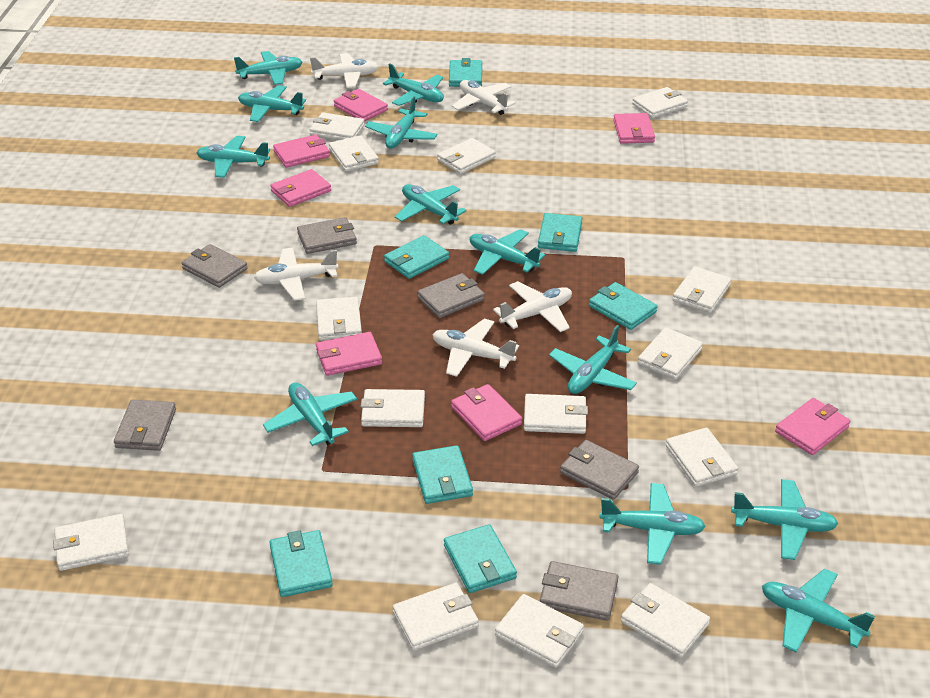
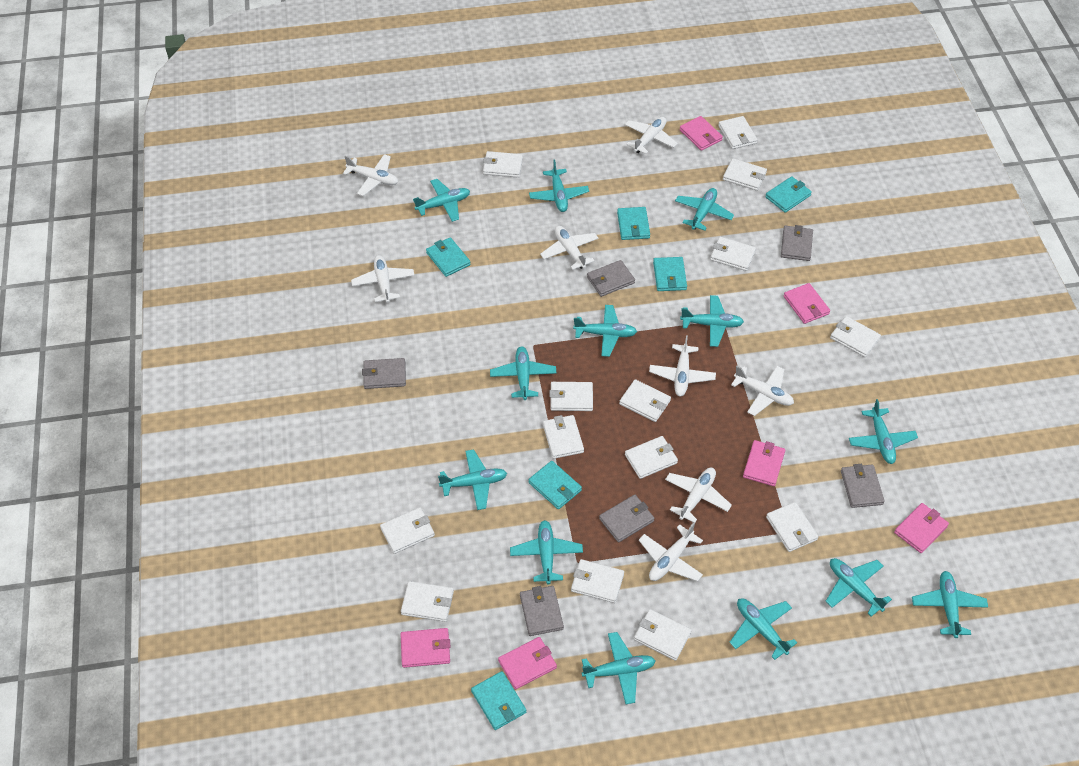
pink wallet: [270,169,331,207] [273,134,330,168] [316,332,382,376] [334,89,388,121] [451,384,522,441] [613,113,655,144] [775,398,850,455] = 7 -> [401,628,451,668] [498,637,557,690] [680,116,723,151] [743,440,785,486] [784,283,830,324] [894,503,949,553] = 6
turquoise plane: [196,136,270,178] [234,51,302,85] [238,85,306,122] [263,382,357,446] [365,96,437,149] [383,63,444,106] [395,184,467,225] [470,229,545,275] [549,325,637,394] [599,483,706,565] [731,479,838,560] [762,568,875,652] = 12 -> [413,179,470,222] [438,449,507,510] [490,346,556,400] [510,520,583,585] [529,160,589,212] [573,305,637,357] [582,632,656,704] [675,188,734,231] [680,295,744,347] [729,598,797,660] [826,558,892,617] [849,399,918,464] [912,571,988,638] = 13
turquoise wallet: [269,530,333,597] [384,235,449,279] [412,445,473,504] [444,524,517,593] [449,58,482,87] [538,213,582,252] [589,282,658,330] = 7 -> [426,237,471,277] [471,671,526,730] [528,461,582,509] [617,207,650,240] [653,257,687,291] [765,176,812,213] = 6
white plane: [254,248,338,301] [310,53,379,88] [432,319,519,377] [452,80,516,115] [493,281,572,332] = 5 -> [343,154,398,196] [351,255,415,303] [540,226,599,270] [625,117,678,154] [639,522,703,581] [649,335,716,396] [665,468,732,523] [731,366,794,416] = 8

